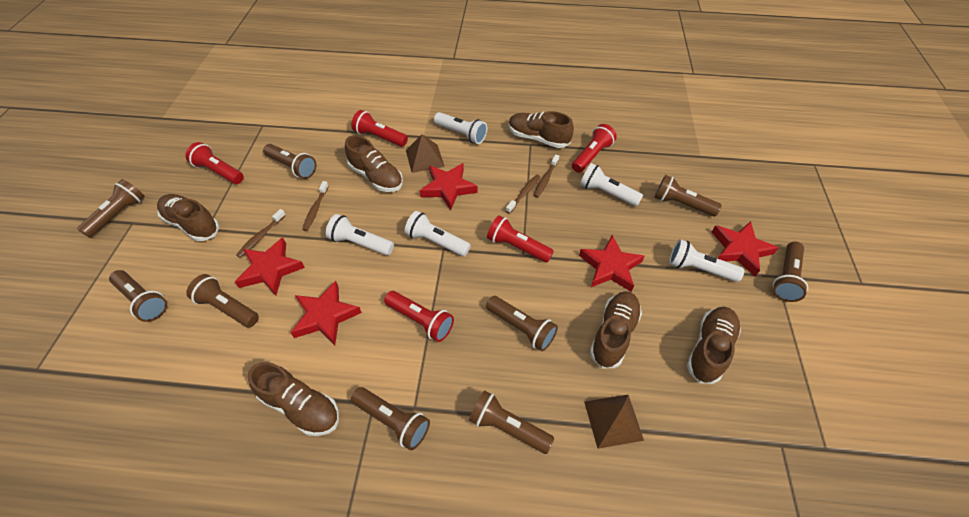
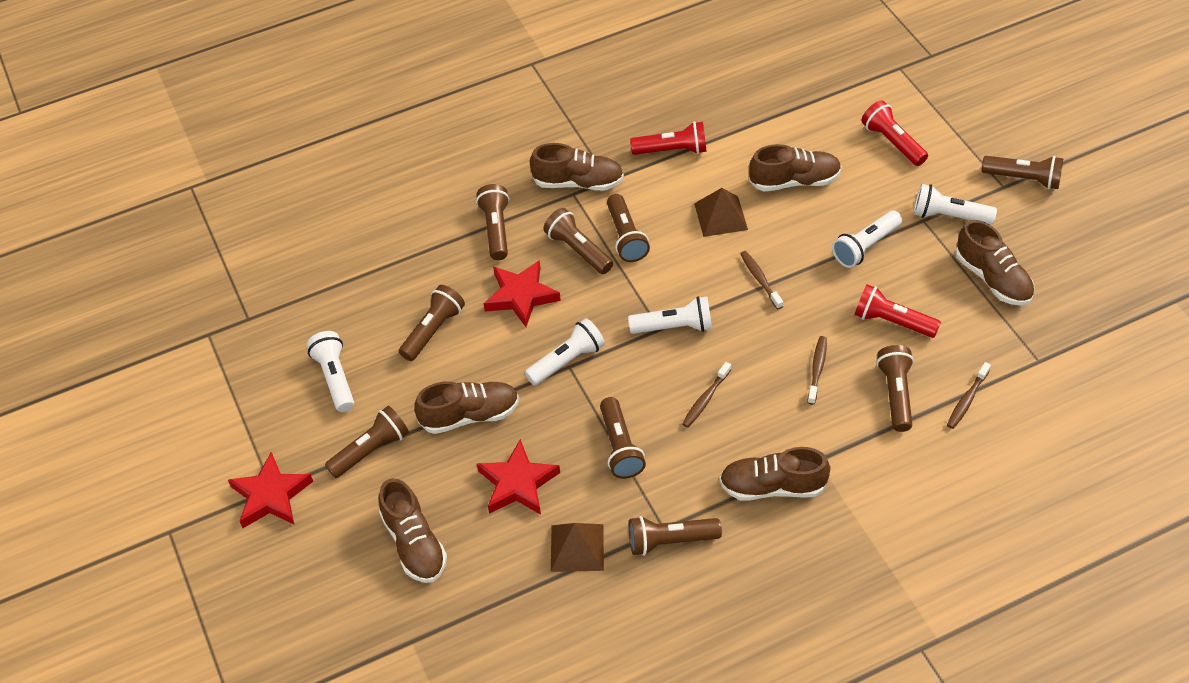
red flashlight: [185,142,244,184] [352,110,408,147] [384,291,454,342] [487,215,554,263] [572,124,617,173] = 5 -> [630,121,707,155] [854,284,941,338] [861,100,928,166] = 3
red star: [235,237,305,296] [290,281,362,345] [420,163,478,210] [579,235,645,292] [712,221,779,276] = 5 -> [228,452,313,528] [477,439,560,515] [484,260,561,327] = 3

